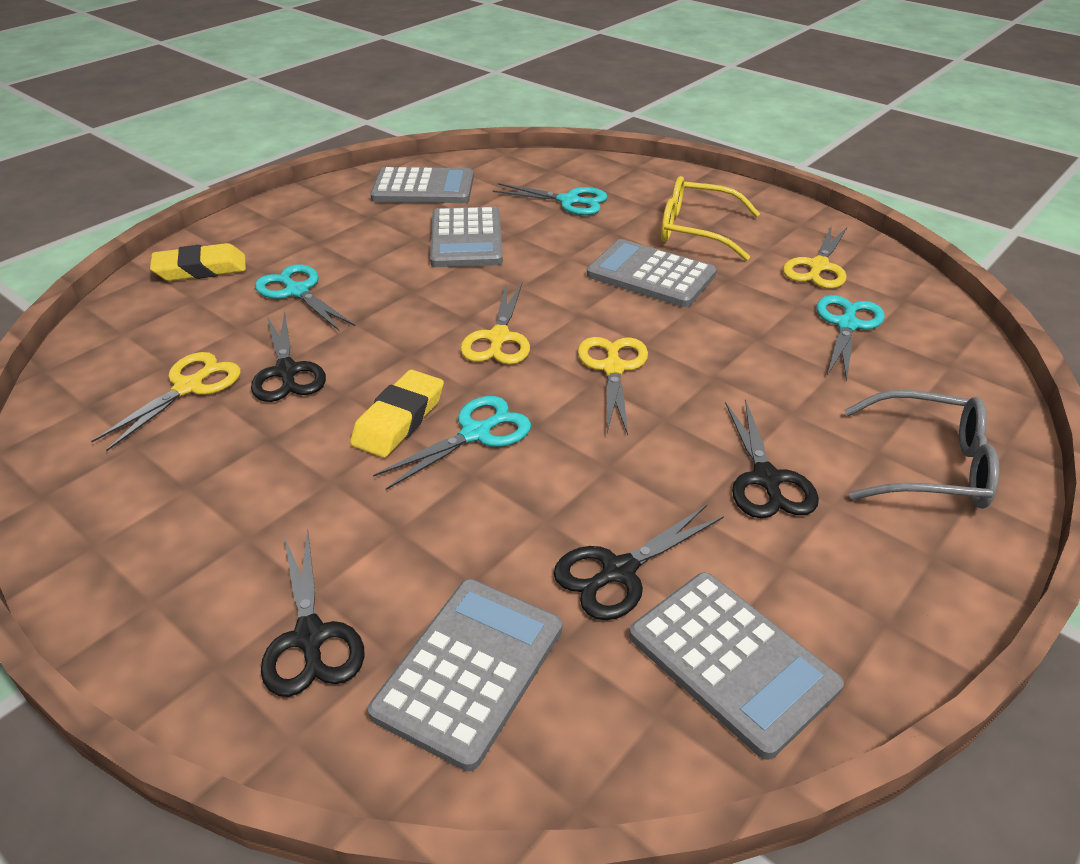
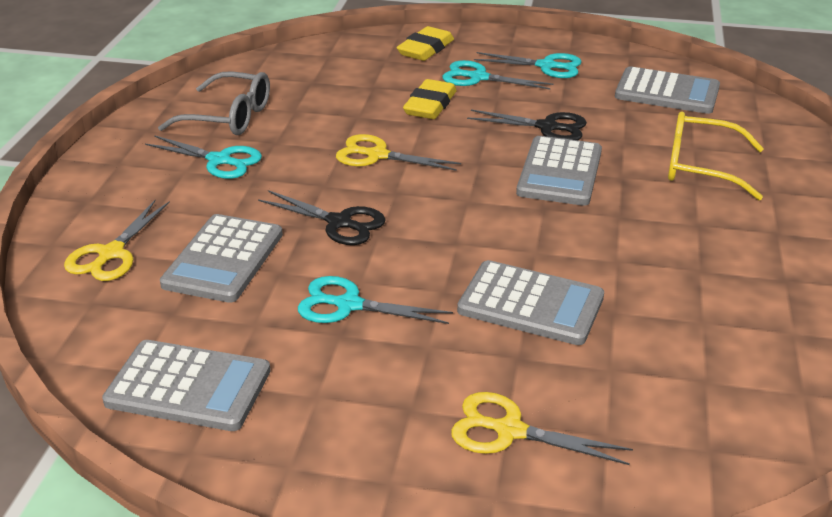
black scissors: [251,311,326,402] [261,528,365,697] [554,505,724,620] [725,399,819,518] = 4 -> [258,190,386,245] [467,109,587,140] = 2
yellow scissors: [91,352,241,451] [460,284,530,364] [578,337,648,435] [783,225,847,289] = 4 -> [64,200,170,281] [336,134,461,171] [451,392,633,465] = 3

